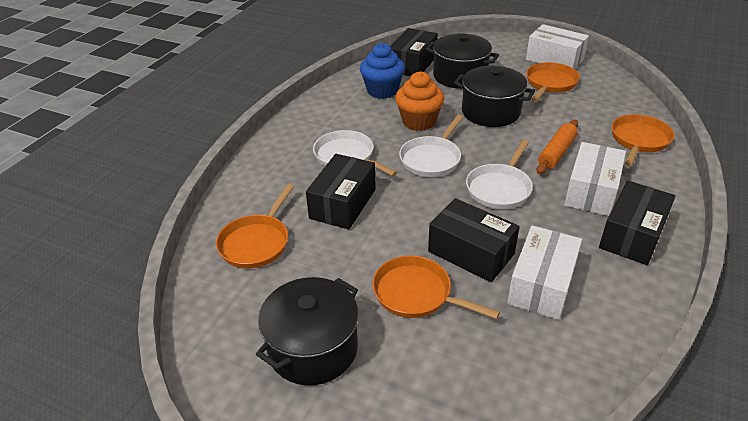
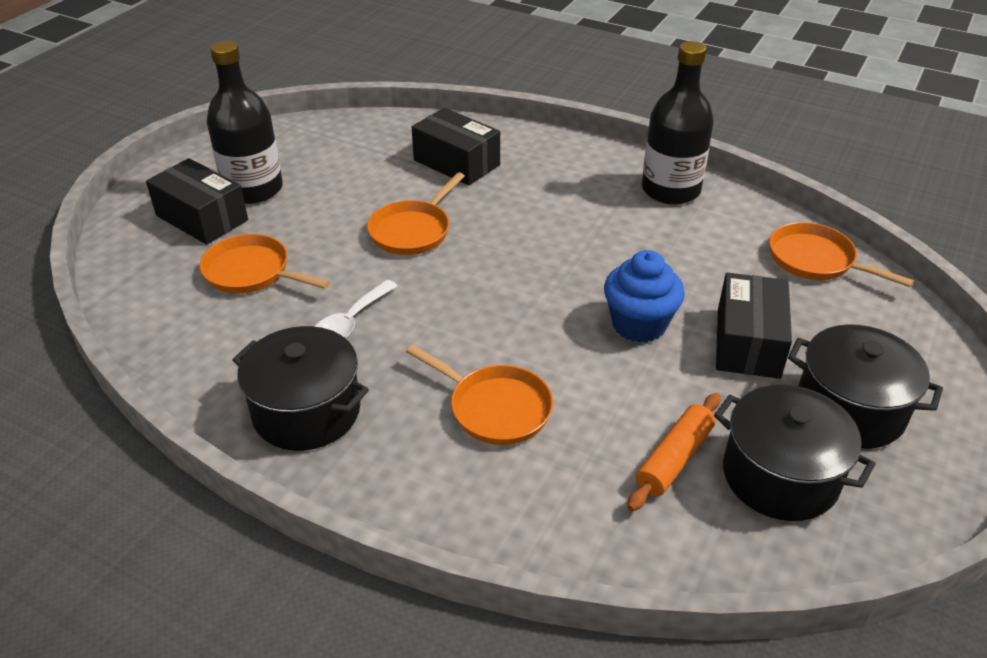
black bottle: none = 0 -> [207,40,283,204] [642,41,714,205] = 2
black box: [306,154,376,229] [390,28,438,76] [428,198,520,282] [599,181,675,265] = 4 -> [146,158,248,245] [412,108,500,186] [716,273,792,379] = 3
orange cupcake: [395,71,444,131] = 1 -> none = 0
white box: [507,225,582,320] [526,24,589,69] [564,142,626,216] = 3 -> none = 0
white pan: [313,130,397,176] [399,115,463,177] [466,140,533,209] = 3 -> none = 0
white spoon: none = 0 -> [315,280,398,338] = 1

